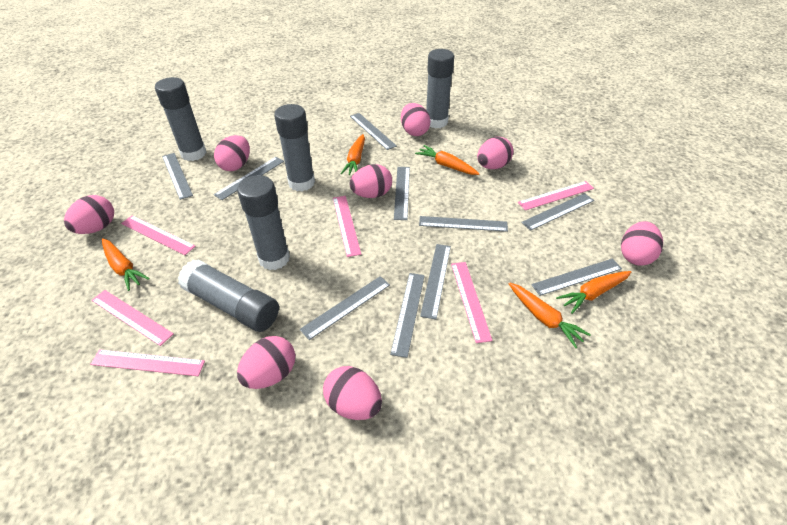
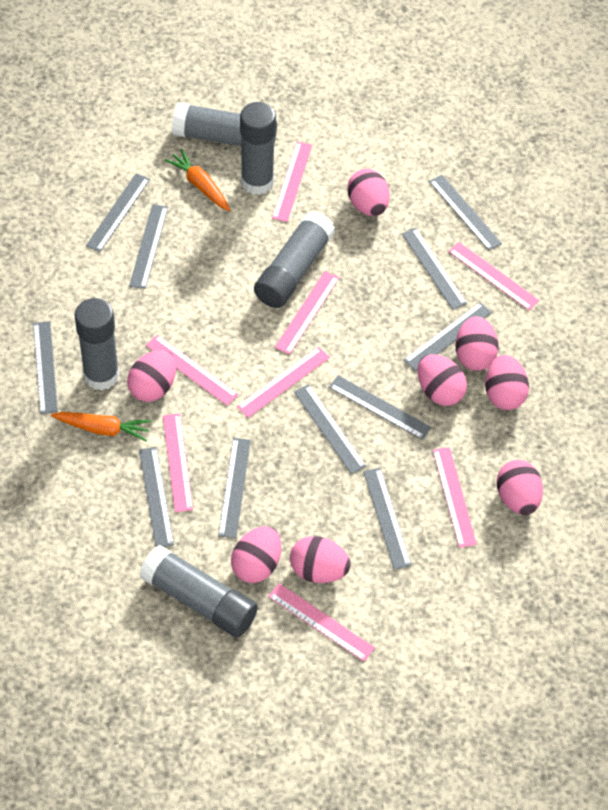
grey ruler: [162,153,193,200] [214,157,284,200] [300,276,390,340] [350,113,397,150] [390,273,425,358] [394,167,410,220] [419,216,508,232] [420,244,451,319] [521,193,594,231] [531,259,622,296] = 10 -> [33,321,58,414] [86,173,150,252] [129,204,168,289] [139,447,174,547] [218,438,251,538] [294,384,366,474] [329,375,431,440] [363,468,412,570] [402,228,467,310] [404,302,492,371] [429,175,502,250] = 11
orange carrot: [102,238,150,291] [341,134,365,175] [415,145,480,175] [509,282,591,348] [556,271,631,314] = 5 -> [51,412,151,441] [164,149,230,211] = 2
pink ruler: [90,349,205,376] [91,290,173,346] [121,215,196,255] [333,196,361,257] [451,262,493,343] [518,181,594,210] = 6 -> [146,335,238,405] [163,414,193,512] [237,347,330,418] [268,583,375,661] [272,142,312,222] [275,271,339,355] [433,447,477,548] [448,242,540,310] = 8

